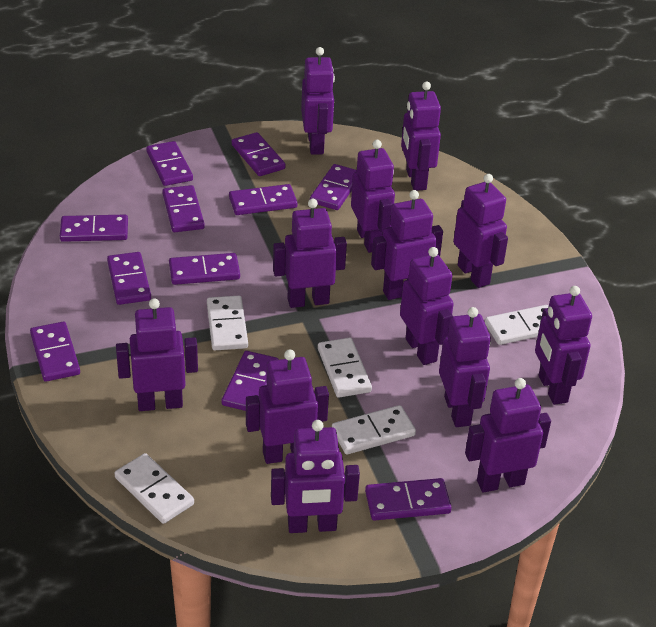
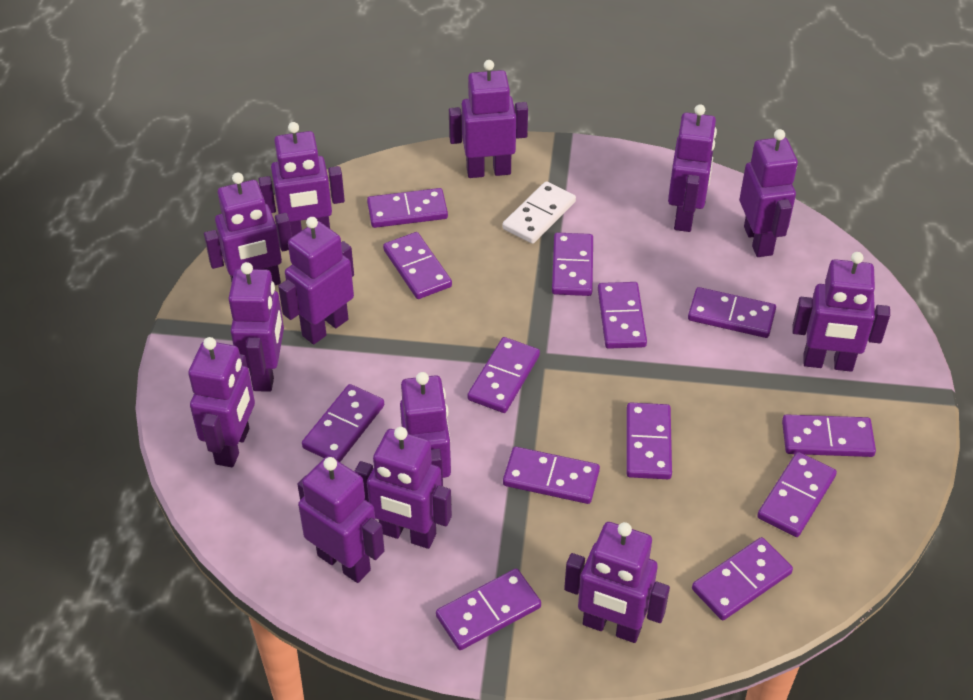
purple domino: [30,322,80,382] [60,215,128,242] [107,252,151,305] [146,141,193,186] [162,185,205,232] [169,253,240,285] [222,351,279,411] [229,184,298,215] [232,132,286,176] [310,164,357,210] [365,478,452,521] = 11 -> [302,384,384,462] [367,188,448,228] [383,232,452,299] [436,569,541,650] [468,337,540,413] [503,447,600,504] [552,233,593,296] [598,282,647,349] [626,402,672,479] [688,287,776,338] [692,537,793,620] [757,452,837,537] [782,414,876,457] = 13
white domino: [115,453,194,524] [207,296,248,350] [318,338,372,398] [332,405,416,454] [485,305,549,345] = 5 -> [503,181,576,244] = 1

